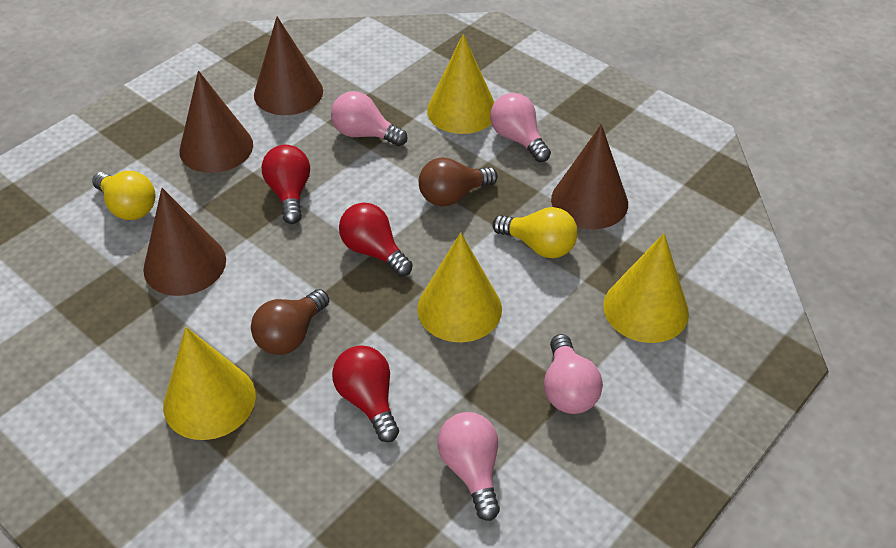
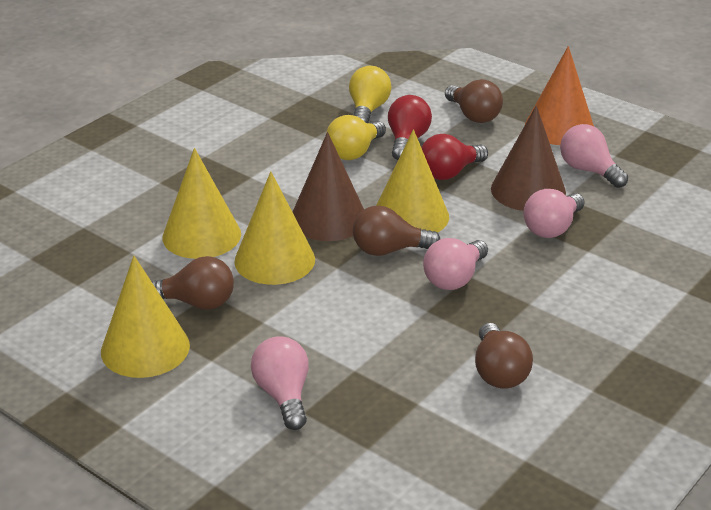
brown cone: [143,188,226,296] [179,71,253,173] [254,17,323,115] [551,124,628,229] = 4 -> [293,132,364,241] [491,105,566,211] = 2
brown light bulb: [251,289,329,355] [419,157,498,207] = 2 -> [152,256,234,310] [353,205,440,256] [445,79,503,123] [475,323,533,389] = 4
orange cone: none = 0 -> [525,46,594,145] = 1
red light bulb: [262,145,310,224] [332,345,399,442] [339,203,413,277] = 3 -> [388,95,432,160] [421,134,488,180] = 2

